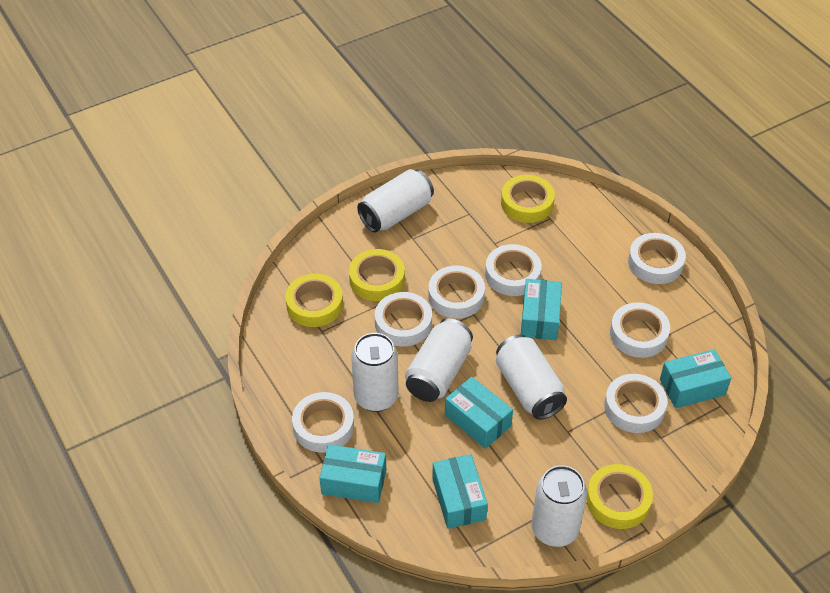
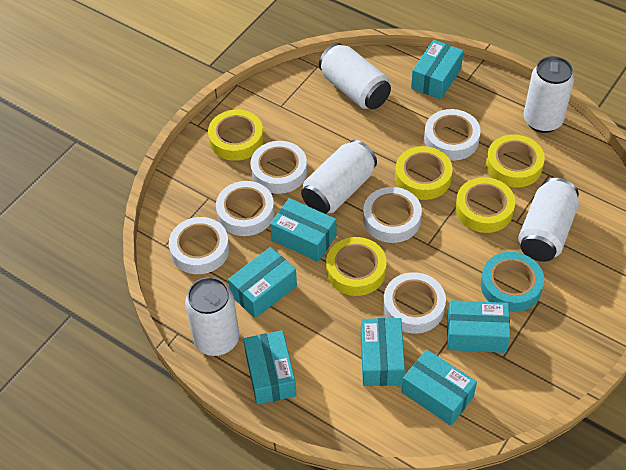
turquoise box: [319,444,386,503] [432,454,488,529] [445,377,513,449] [521,279,562,340] [660,349,731,408] = 5 -> [228,247,297,318] [243,330,296,405] [270,198,336,262] [361,318,405,386] [402,349,477,426] [411,40,463,100] [447,300,510,353] = 7
turquoise tape: none = 0 -> [481,252,544,312] = 1
white tape: [292,392,354,453] [375,292,432,346] [428,265,485,319] [485,244,542,296] [604,374,667,433] [610,302,670,358] [628,233,686,284] = 7 -> [169,217,229,274] [216,181,274,236] [250,141,307,194] [363,187,422,243] [383,272,446,334] [424,109,481,161] = 6
yellow tape: [285,274,343,327] [349,249,405,301] [501,175,555,223] [586,464,653,529] = 4 -> [208,109,264,161] [326,237,387,296] [395,146,453,200] [455,177,515,233] [486,134,545,188] = 5

